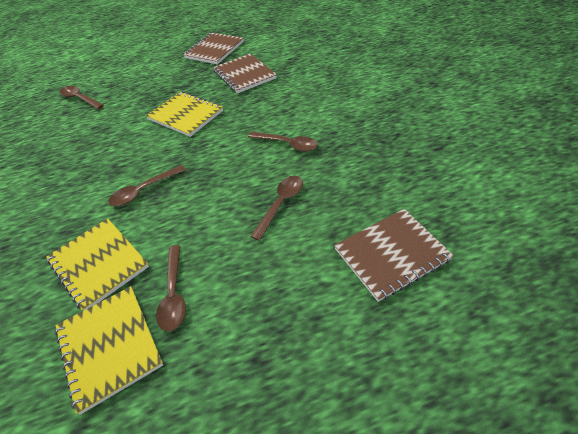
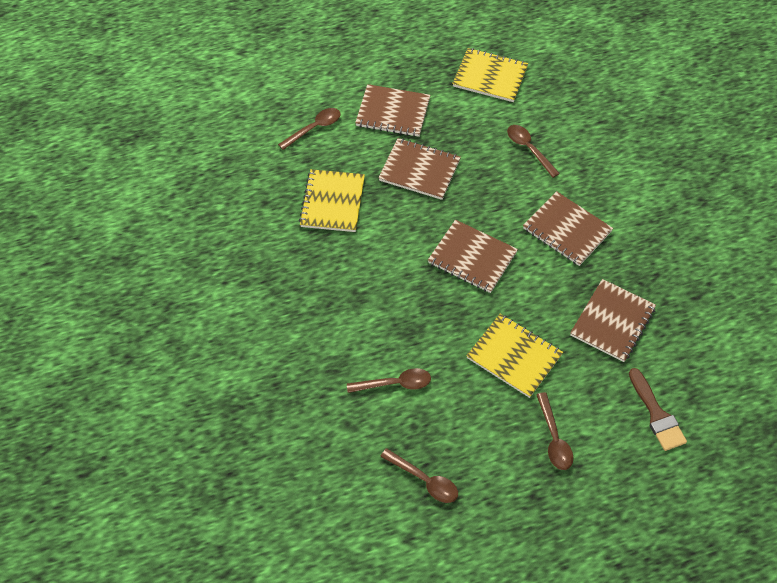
brown brush: none = 0 -> [629,368,687,451] = 1
brown notebook: [183,33,244,64] [213,54,277,93] [334,209,454,302] = 3 -> [355,84,430,137] [378,138,461,200] [428,220,518,293] [523,191,613,266] [570,279,656,362] = 5

